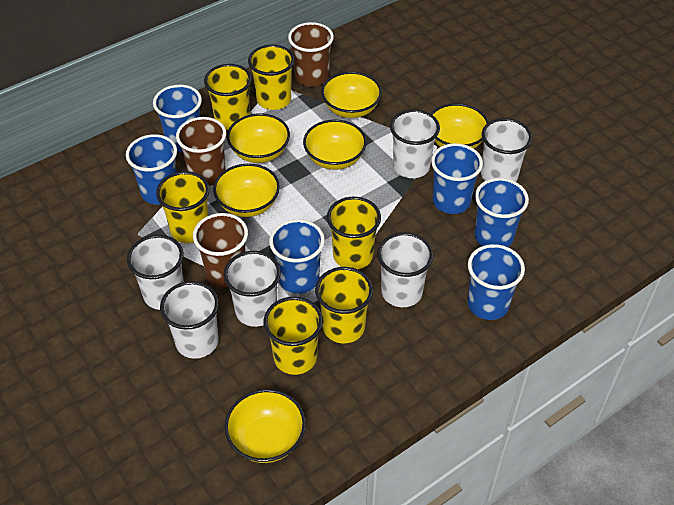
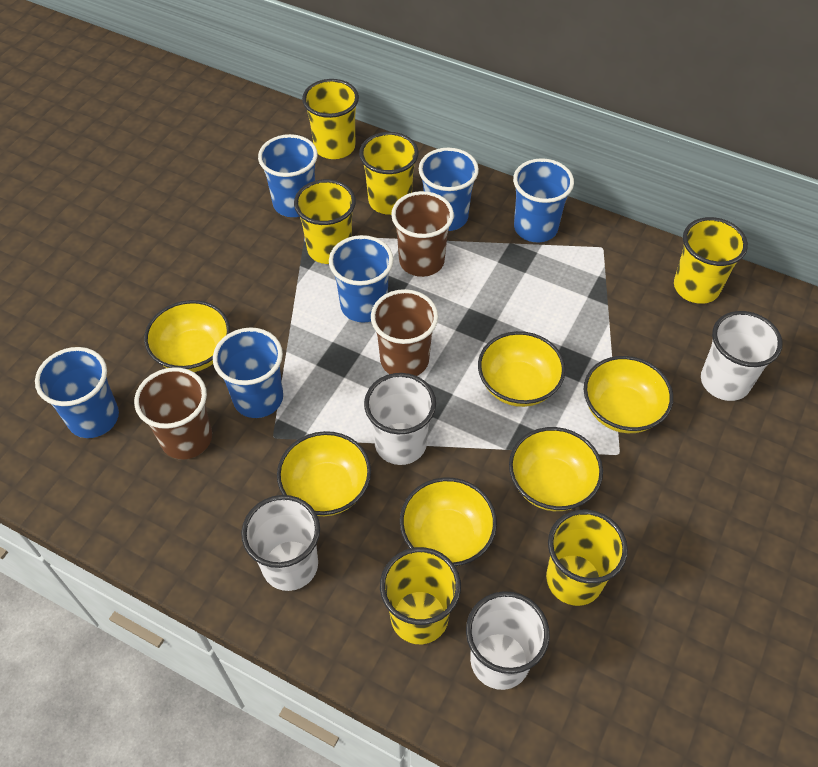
white cup: [127,235,184,310] [160,281,219,359] [223,251,281,327] [377,232,434,307] [390,109,440,178] [481,118,532,182] = 6 -> [241,495,320,591] [364,373,436,465] [466,591,550,690] [701,311,783,401] = 4

